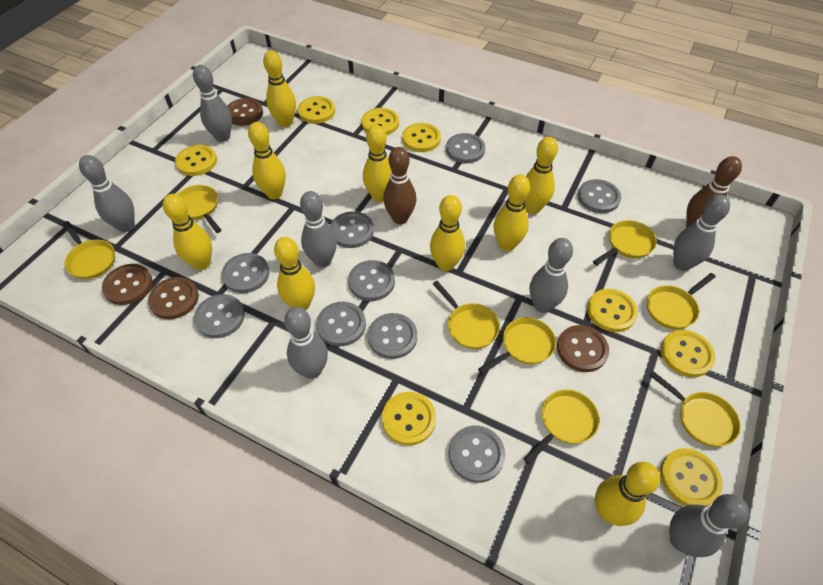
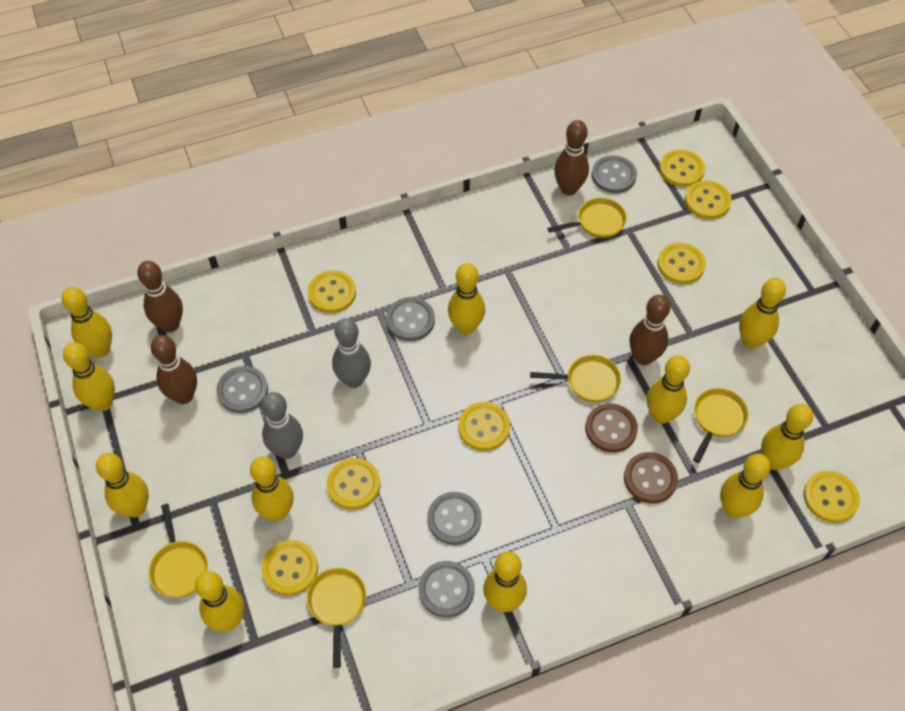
brown bowling pin: [383,147,417,224] [686,156,742,227] = 2 -> [137,261,183,332] [151,335,197,404] [554,120,589,195] [630,295,670,365] = 4
brown button: [102,264,153,305] [148,277,199,319] [227,98,263,126] [557,325,609,372] = 4 -> [585,403,638,452] [624,452,678,503] = 2
grey bowling pin: [79,155,135,232] [193,65,232,142] [284,307,328,379] [300,191,337,268] [530,238,573,313] [669,494,749,557] [673,195,730,271] = 7 -> [261,392,303,459] [332,318,371,388] = 2
grey button: [194,294,245,338] [222,253,269,293] [316,302,366,346] [330,211,374,248] [348,260,395,301] [368,313,417,359] [446,133,485,163] [448,425,505,483] [578,179,621,213] = 9 -> [216,366,268,413] [386,297,435,341] [418,561,475,618] [427,492,482,545] [592,155,637,193] = 5
yellow bowling pin: [163,194,212,270] [248,122,286,199] [263,50,296,127] [274,237,315,310] [363,125,391,202] [430,195,465,271] [494,174,530,251] [525,137,558,214] [595,462,660,526] = 9 -> [62,287,112,358] [63,342,115,411] [96,453,149,517] [195,571,244,632] [250,457,294,521] [448,263,485,335] [483,551,527,612] [647,355,690,424] [720,454,771,518] [739,278,786,349] [761,404,813,470] = 11
yellow pan: [63,221,115,279] [177,185,221,233] [433,281,500,349] [478,317,556,374] [524,389,600,464] [593,220,657,265] [647,273,716,329] [649,371,741,447] = 8 -> [149,504,208,598] [307,568,366,668] [530,355,621,402] [548,198,627,238] [693,388,749,463] = 5

